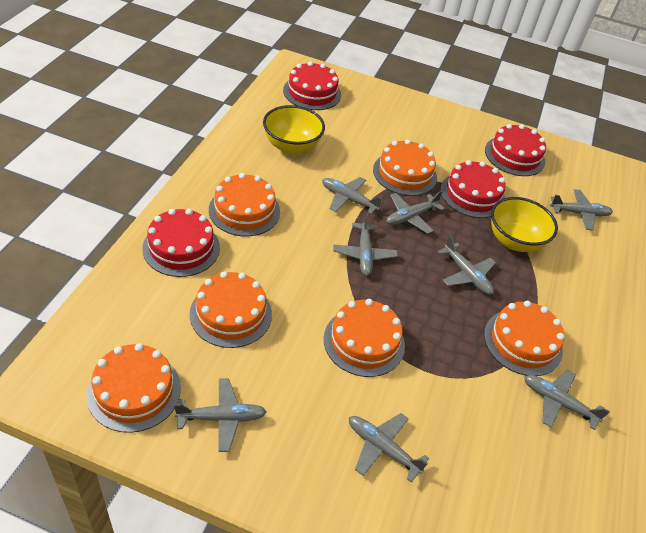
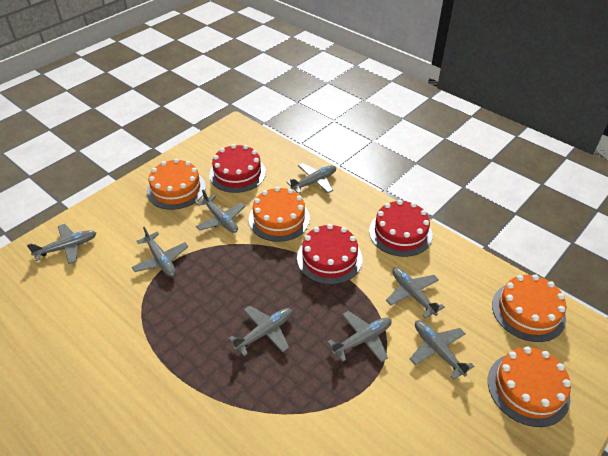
orange cake: [87,343,181,433] [190,271,272,348] [209,173,280,236] [324,299,405,377] [373,139,437,196] [484,301,565,376] = 6 -> [147,159,206,210] [249,187,310,242] [488,347,571,427] [492,274,566,342] = 4
red cake: [142,209,220,277] [283,61,341,110] [441,160,506,218] [485,124,546,176] = 4 -> [209,144,266,193] [297,224,362,285] [369,200,433,257] = 3
yellow bowl: [263,105,325,154] [491,197,558,252] = 2 -> none = 0

